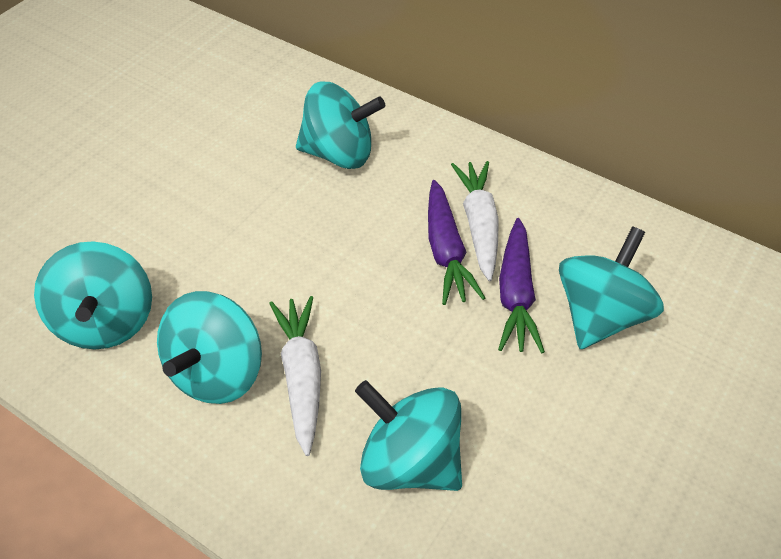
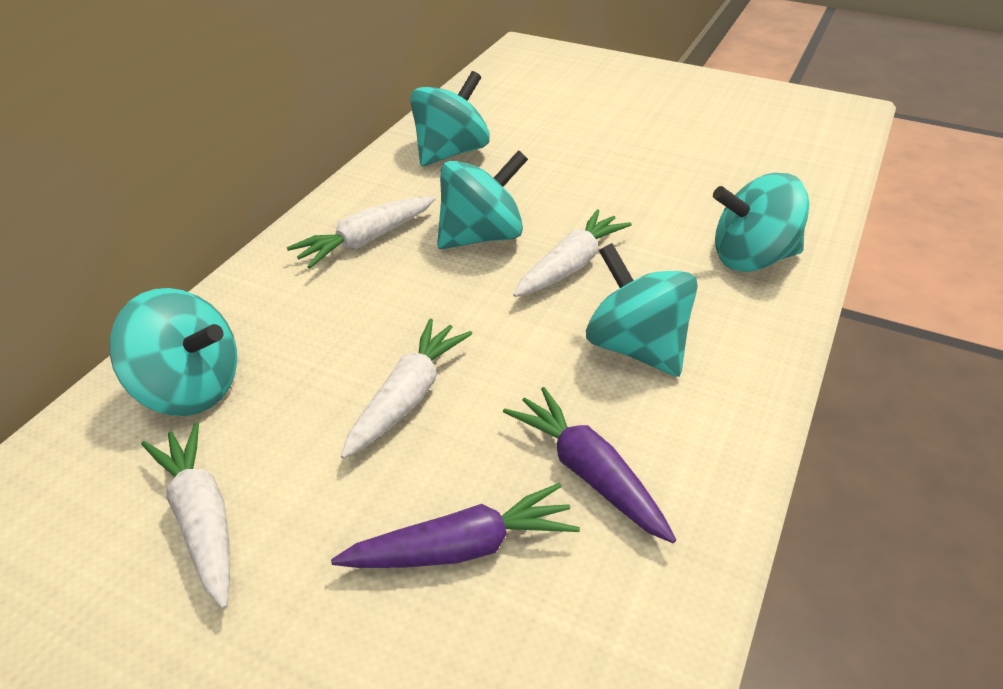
white carrot: [269,296,321,456] [451,161,499,281] = 2 -> [141,422,230,609] [287,197,435,269] [341,319,472,459] [513,209,632,297] = 4

